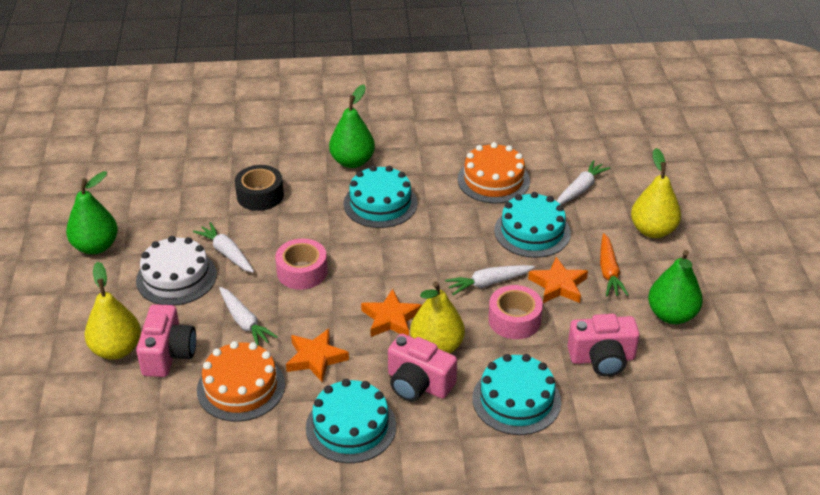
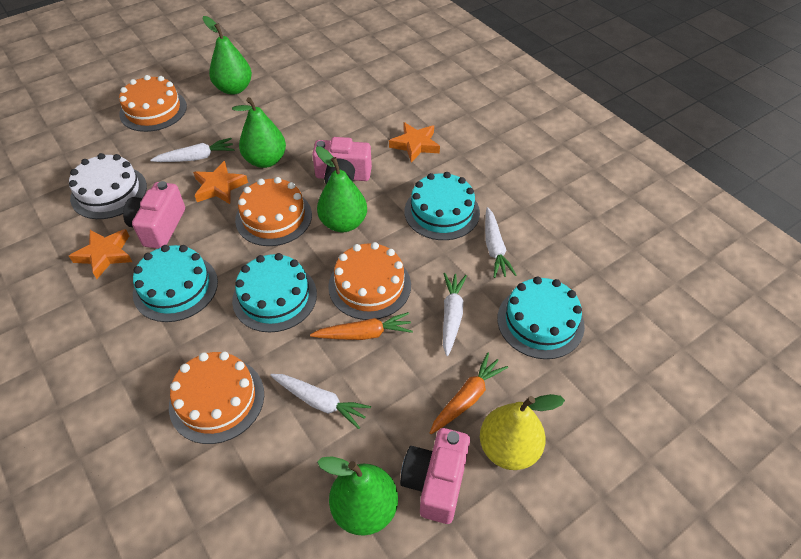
black tape: [235,165,284,211] = 1 -> none = 0
green pear: [66,171,118,254] [329,84,375,168] [648,250,703,324] = 3 -> [203,16,252,95] [232,97,286,168] [315,146,367,232] [317,456,398,536] = 4
orange cake: [197,341,285,422] [458,142,530,204] = 2 -> [119,75,187,132] [169,352,264,444] [235,177,312,246] [328,242,411,320] = 4
orange carrot: [600,233,629,296] = 1 -> [310,312,413,340] [430,353,508,434] = 2
pink tape: [275,239,327,290] [488,285,543,339] = 2 -> none = 0
yellow pear: [85,262,141,360] [410,281,465,353] [631,148,681,238] = 3 -> [480,394,565,470] = 1

